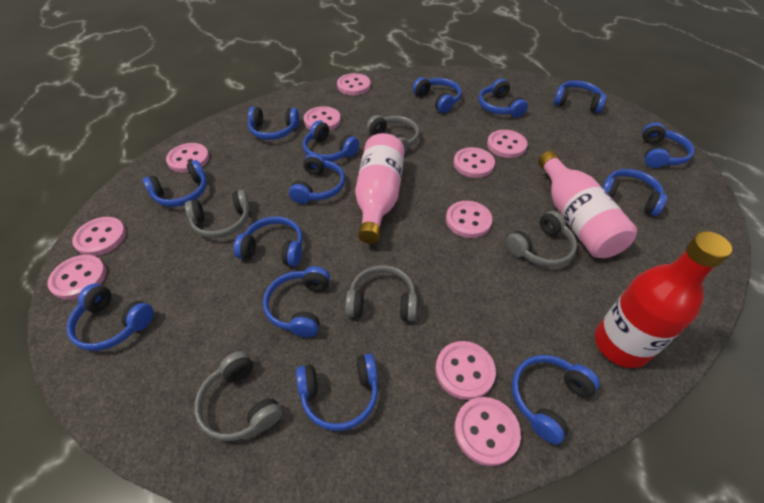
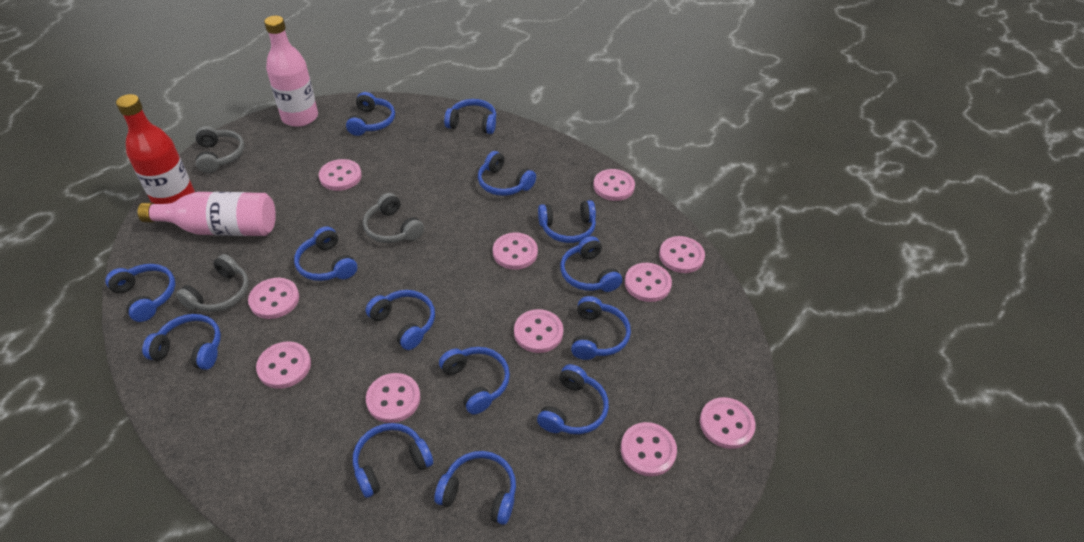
grey headphones: [185,190,250,238] [194,351,283,441] [345,265,417,321] [367,115,419,152] [506,211,577,267] = 5 -> [176,254,249,312] [196,126,245,173] [363,193,424,243] = 3
pink button: [47,255,106,300] [72,217,126,256] [166,143,209,173] [304,106,341,131] [337,73,371,95] [435,341,496,400] [446,201,493,238] [454,147,495,178] [454,397,521,466] [487,130,528,158] = 10 -> [248,278,299,319] [256,341,311,389] [319,159,362,191] [366,373,420,423] [493,233,538,270] [514,309,563,353] [593,169,635,201] [621,422,677,476] [625,263,672,302] [659,236,705,273] [700,397,756,449] = 11

